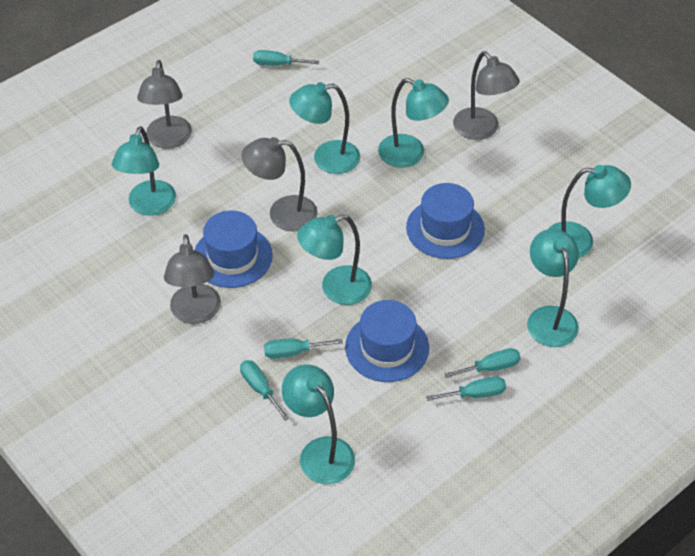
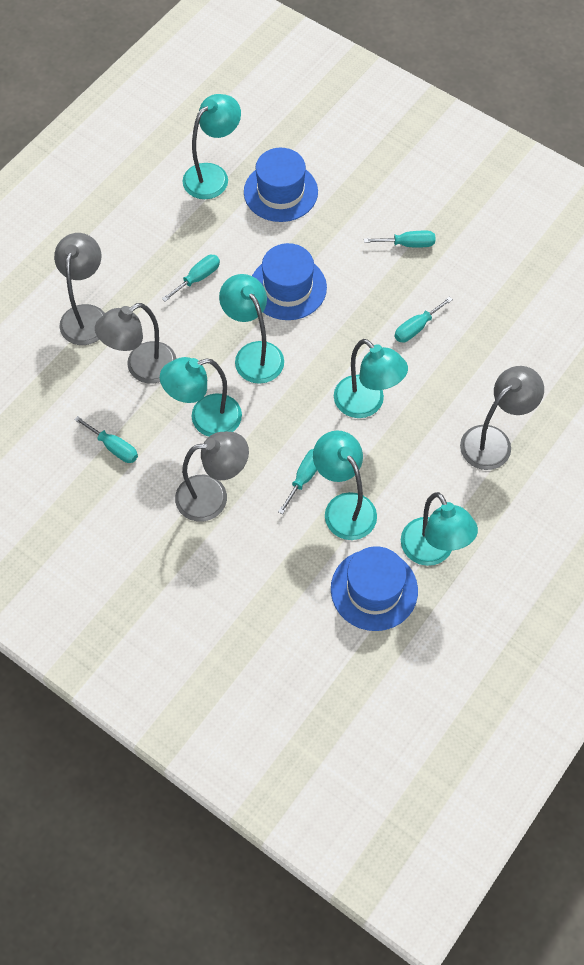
turquoise lamp: [112,126,176,216] [282,364,355,484] [289,82,360,174] [297,214,372,305] [378,78,449,168] [527,229,579,347] [547,165,631,258] = 7 -> [160,357,242,437] [183,94,241,199] [219,274,284,384] [313,430,377,540] [334,339,408,418] [401,492,478,566] = 6

